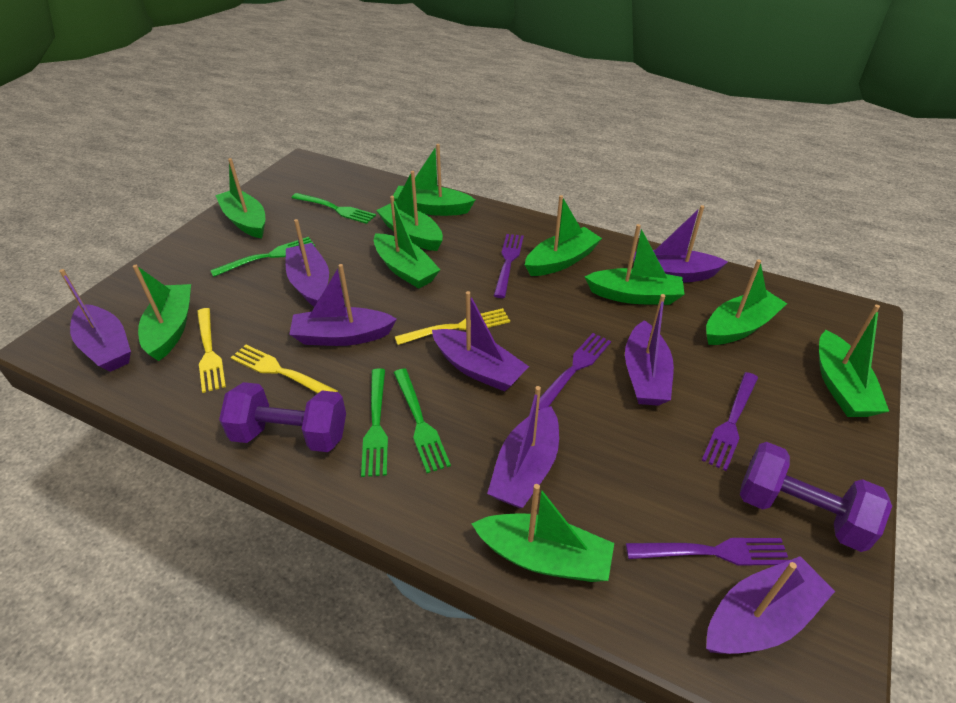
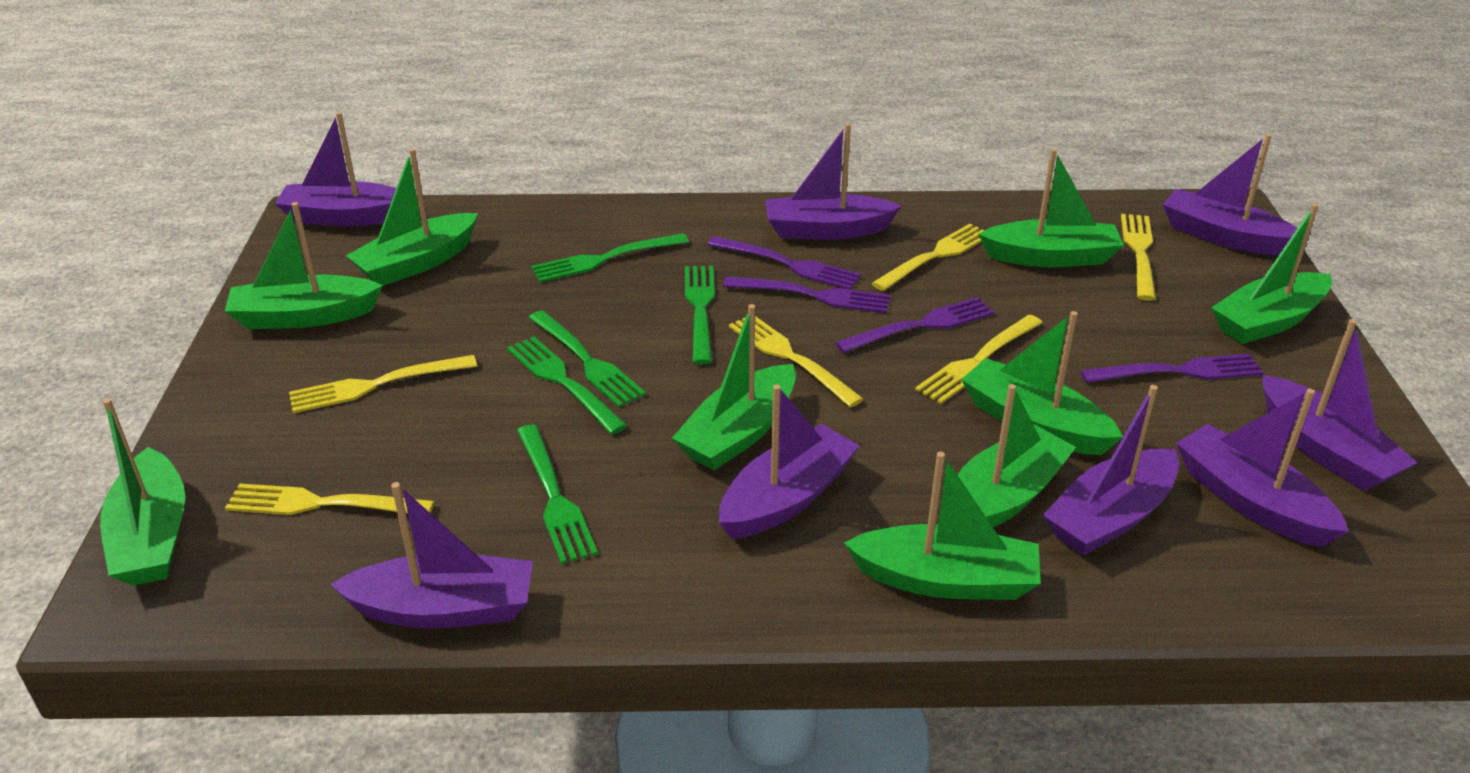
green boat: [133,265,191,361] [215,158,265,238] [374,196,440,289] [376,171,443,251] [393,144,475,216] [471,484,614,582] [525,195,602,276] [584,224,685,305] [706,260,787,345] [819,305,889,417] = 10 -> [100,398,185,586] [225,202,383,329] [345,149,478,286] [672,304,796,470] [844,452,1041,600] [958,384,1076,527] [961,311,1123,455] [978,148,1124,267] [1211,204,1332,344] = 9
green fork: [210,237,315,277] [292,193,376,224] [361,368,388,477] [394,369,451,473] = 4 -> [507,336,628,434] [517,424,598,564] [529,310,646,407] [531,233,689,282] [685,266,715,365] = 5
purple dumbbell: [219,382,346,452] [740,442,892,552] = 2 -> none = 0
yellow fork: [197,308,226,393] [231,345,338,393] [395,308,510,345] = 3 -> [225,483,434,515] [289,355,477,413] [729,316,864,408] [871,224,984,291] [915,315,1043,404] [1121,214,1156,301] = 6

